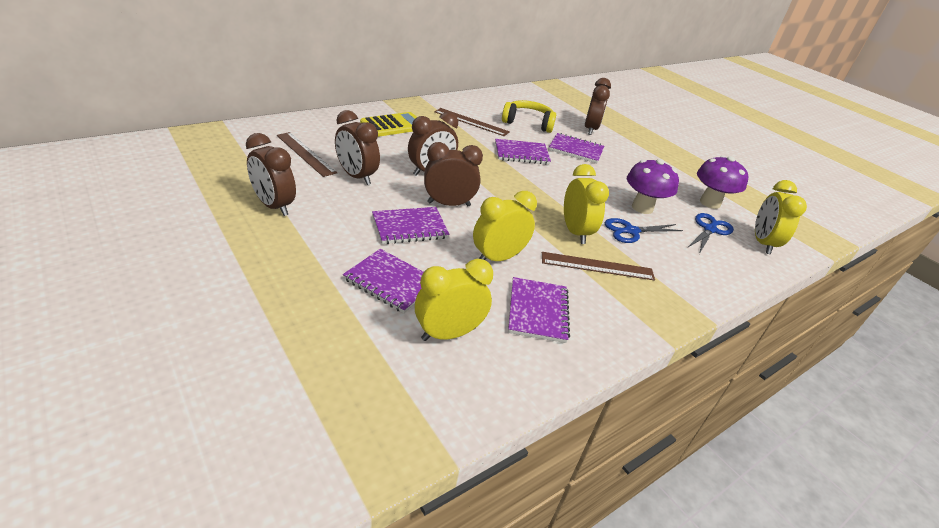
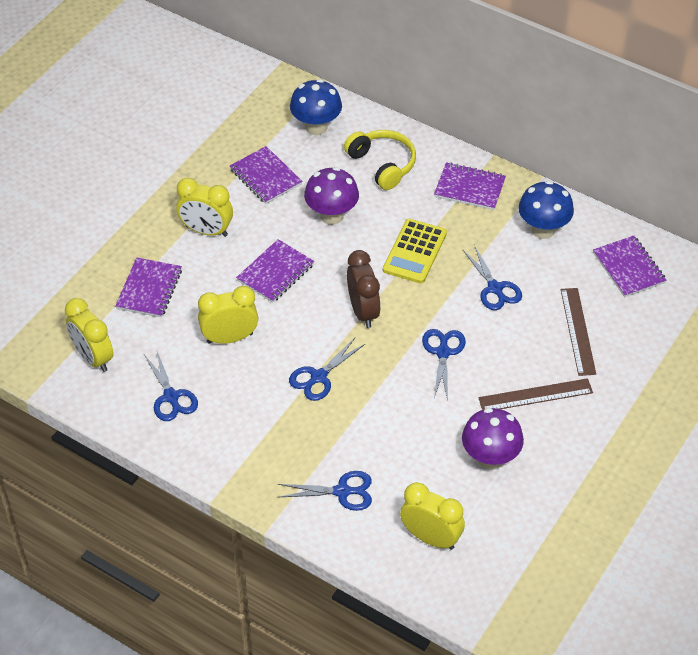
blue mushroom: none = 0 -> [290,79,342,135] [519,180,574,239] = 2
blue scissors: [605,218,683,243] [688,213,734,254] = 2 -> [144,349,198,421] [278,471,372,511] [289,337,366,401] [422,329,466,401] [463,245,522,310] = 5
brown clock: [246,133,296,216] [335,110,380,185] [408,112,458,176] [424,142,483,206] [585,78,611,135] = 5 -> [347,250,381,328] = 1
brown ruler: [277,132,337,177] [434,108,510,136] [542,252,655,281] = 3 -> [478,378,593,410] [561,288,596,376] = 2

